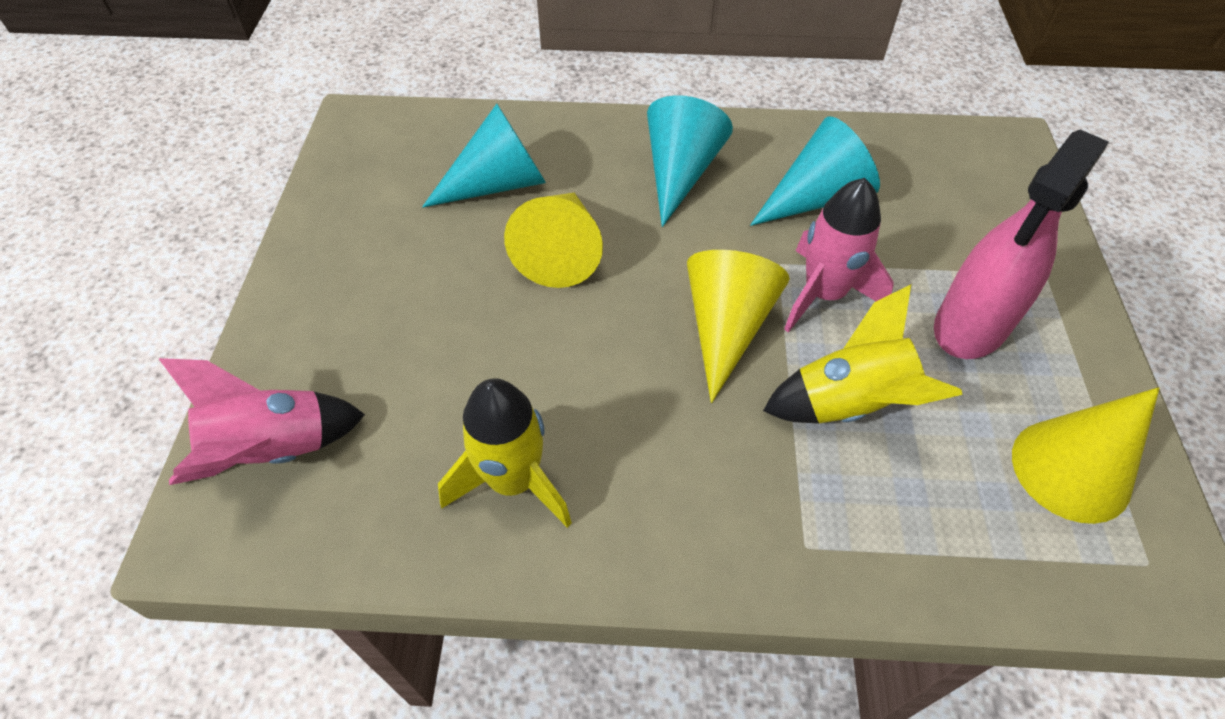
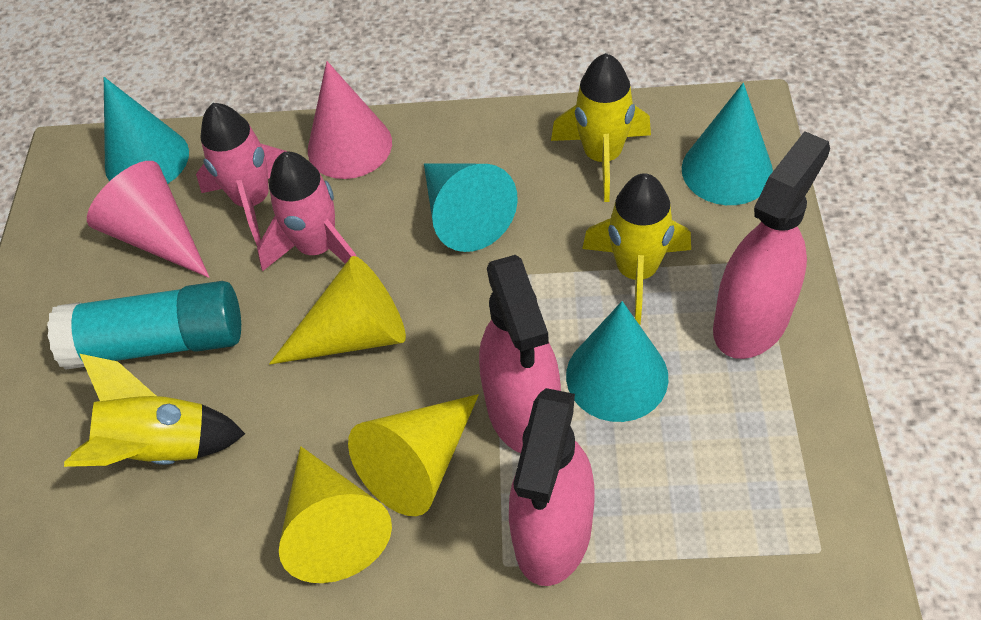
pink cone: none = 0 -> [87,161,210,278] [308,61,392,179] = 2
pink spray bottle: [934,130,1109,359] = 1 -> [479,255,561,453] [509,388,595,586] [713,131,830,359] = 3
turquoise cone: [422,104,546,208] [647,95,733,227] [750,117,880,226] = 3 -> [104,77,189,184] [424,163,518,252] [566,301,668,422] [682,83,773,205] = 4
turquoise glue stick: none = 0 -> [47,281,241,370] = 1
yellow rocket: [438,378,572,528] [763,285,963,424] = 2 -> [64,354,245,467] [551,53,651,202] [582,173,691,325] = 3

